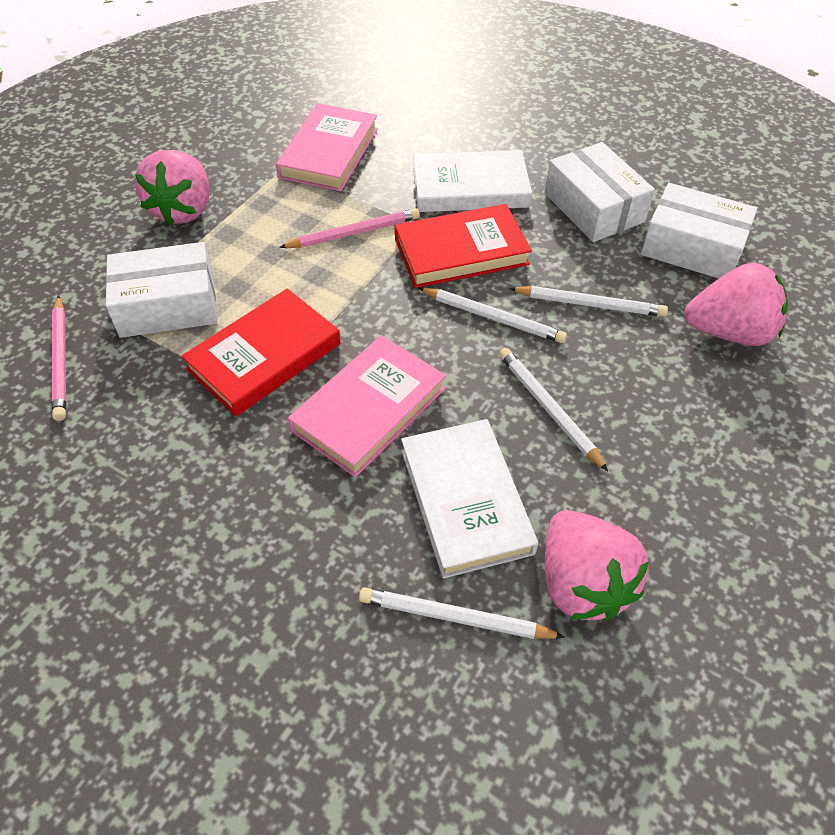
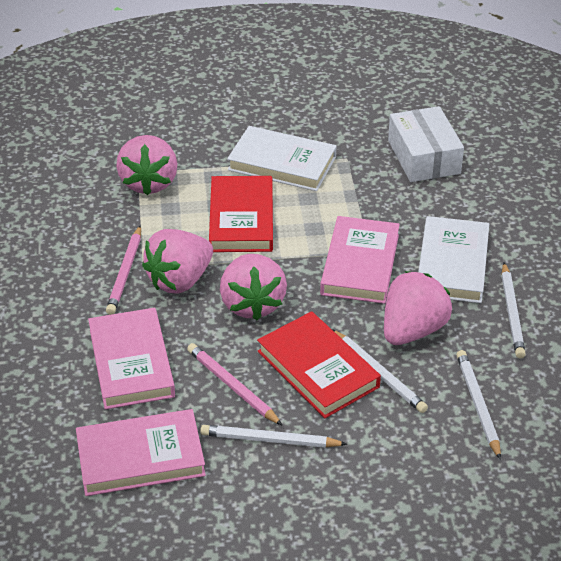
pink book: [276,103,378,191] [288,335,446,477] = 2 -> [76,409,206,496] [88,308,175,410] [320,216,400,304] = 3
pink strawberry: [135,150,209,225] [545,510,649,621] [684,263,788,346] = 3 -> [116,135,178,196] [142,229,213,294] [220,254,287,320] [384,271,452,345] = 4
white box: [106,242,217,338] [544,142,655,242] [641,183,757,279] = 3 -> [388,106,464,182] = 1

